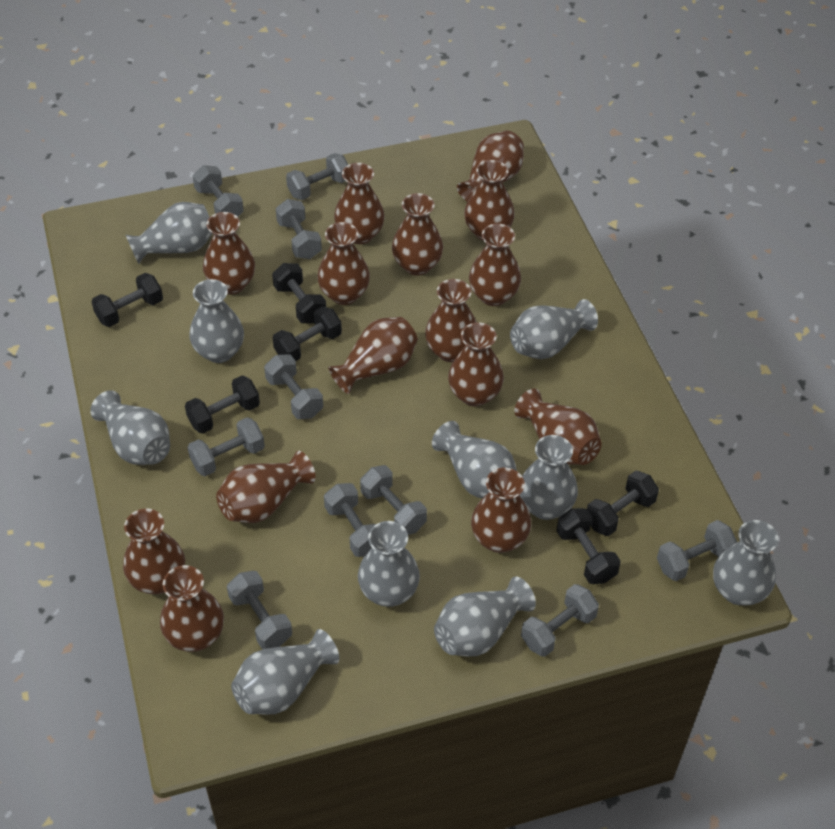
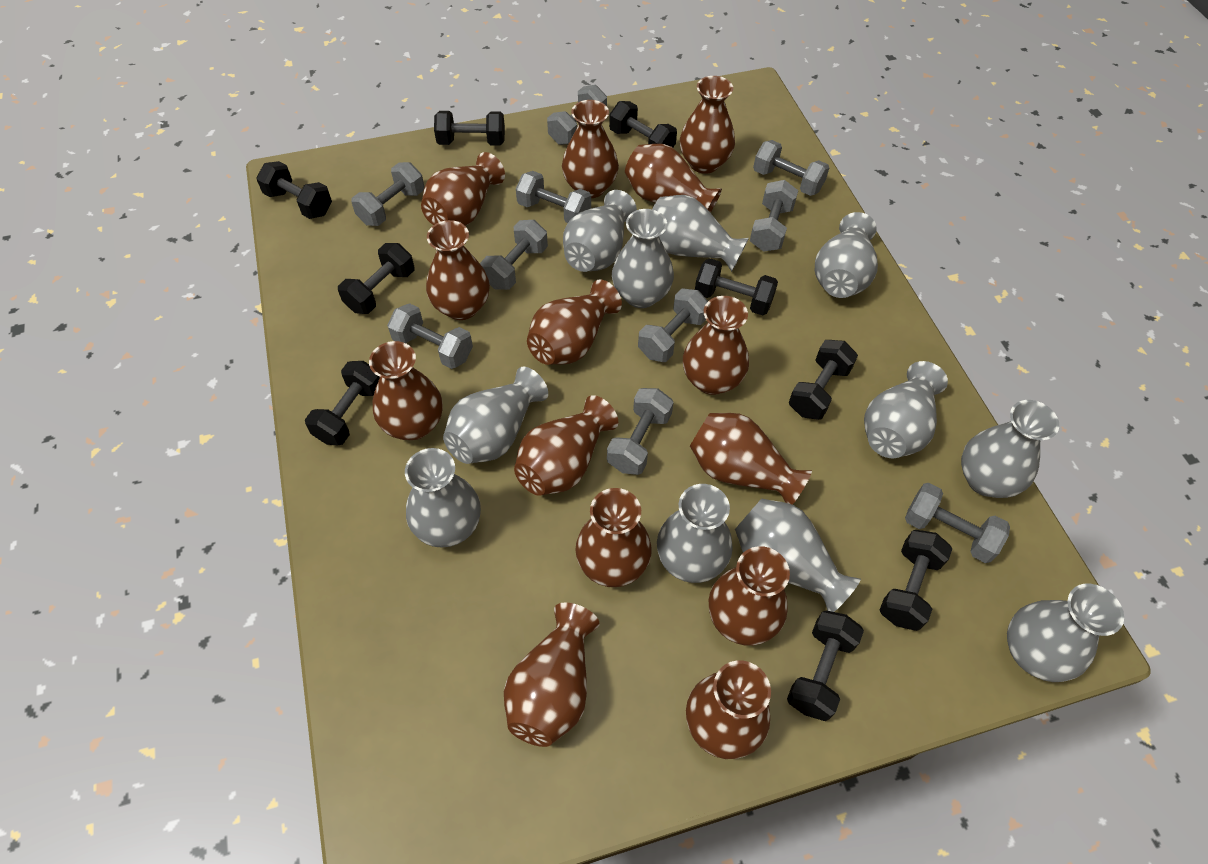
black dumbbell: [91,273,163,327] [185,376,260,434] [272,263,326,323] [273,306,342,361] [556,508,621,584] [587,471,659,536] = 6 -> [256,161,332,219] [305,361,380,445] [338,243,414,314] [434,111,505,146] [609,101,677,148] [695,258,778,315] [787,610,864,721] [789,340,858,420] [879,530,953,631] = 9
brown vase: [123,508,185,594] [160,565,224,652] [203,212,255,295] [216,451,316,523] [317,222,370,305] [328,317,418,394] [334,163,385,244] [392,193,443,275] [425,279,477,362] [448,322,504,407] [457,130,524,202] [464,160,515,241] [469,224,521,306] [471,468,531,553] [514,388,602,465] = 15 -> [369,341,443,440] [421,152,505,226] [426,220,490,320] [504,602,600,747] [514,395,618,496] [527,280,622,365] [562,100,619,198] [575,488,652,587] [625,144,722,213] [680,76,735,174] [683,296,749,395] [686,660,771,759] [690,413,812,505] [709,546,790,646] = 14
grey vase: [90,390,170,465] [126,202,213,264] [189,279,244,363] [231,629,339,715] [358,521,420,607] [432,421,517,498] [434,576,536,656] [510,299,598,359] [520,435,578,520] [713,520,779,606] = 10 -> [405,448,481,548] [443,367,548,464] [563,190,637,272] [612,209,674,308] [652,195,749,272] [657,484,733,583] [735,499,861,612] [815,212,878,298] [864,361,948,458] [961,400,1059,498] [1007,584,1124,682] = 11

